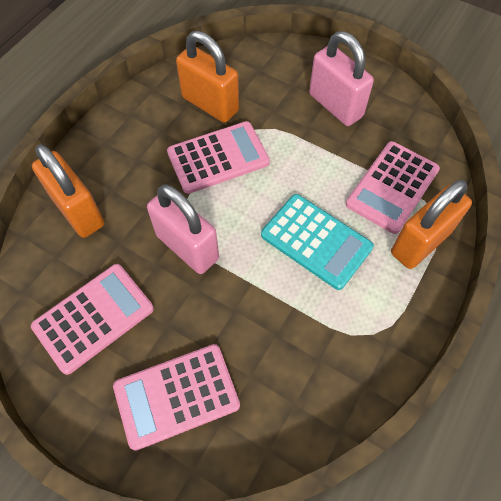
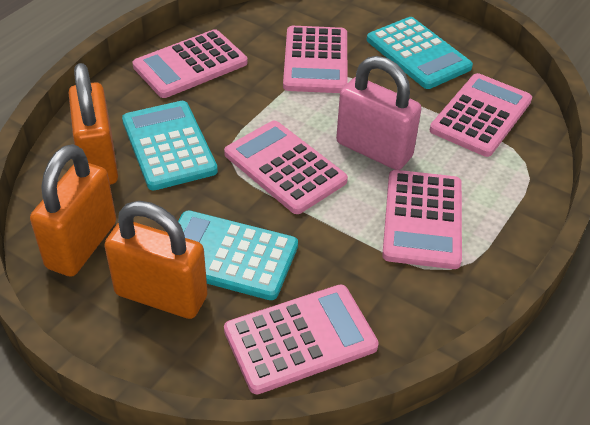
pink calculator: [31,264,154,375] [113,344,240,451] [167,121,270,194] [346,141,440,234] = 4 -> [132,29,247,98] [224,121,348,214] [224,284,379,394] [283,26,348,93] [382,170,462,269] [430,73,532,157] = 6
pink padlock: [147,184,219,274] [309,31,374,126] = 2 -> [336,56,422,170] = 1
turquoise calculator: [261,194,374,290] = 1 -> [122,101,218,191] [178,210,298,300] [367,17,473,89] = 3

